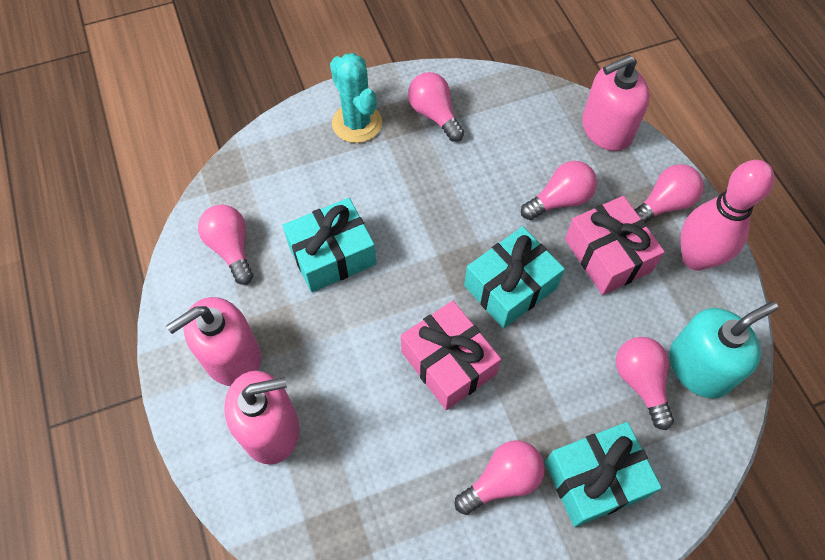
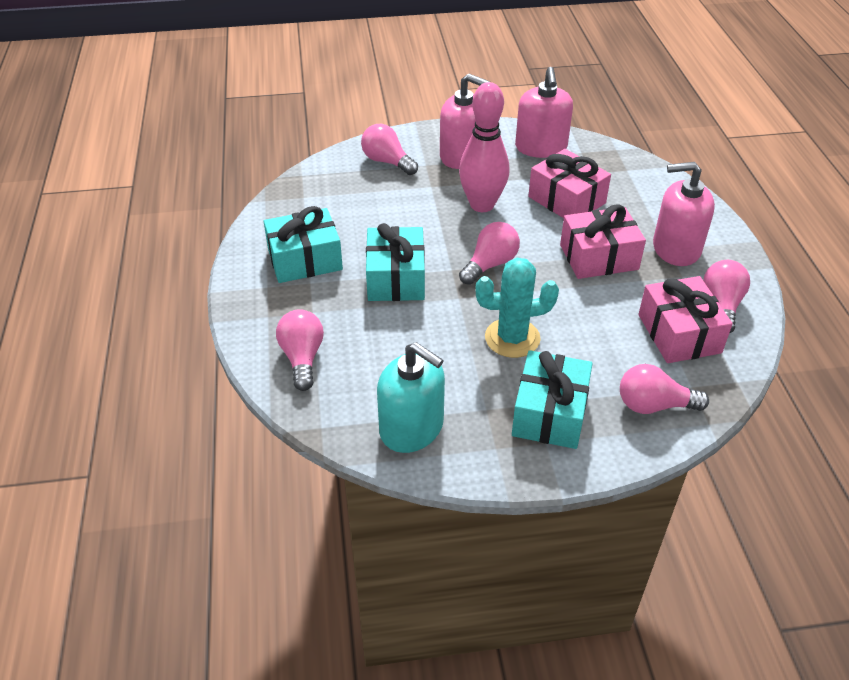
pink gift: [401,301,501,410] [565,196,665,295] = 2 -> [528,149,611,218] [560,204,646,279] [638,276,733,363] = 3
pink light bulb: [198,205,253,285] [408,72,464,142] [455,440,545,515] [521,161,597,220] [616,337,674,430] [634,164,704,223] = 6 -> [276,309,324,391] [361,124,418,175] [459,222,520,285] [620,364,709,414] [703,260,750,333] = 5

